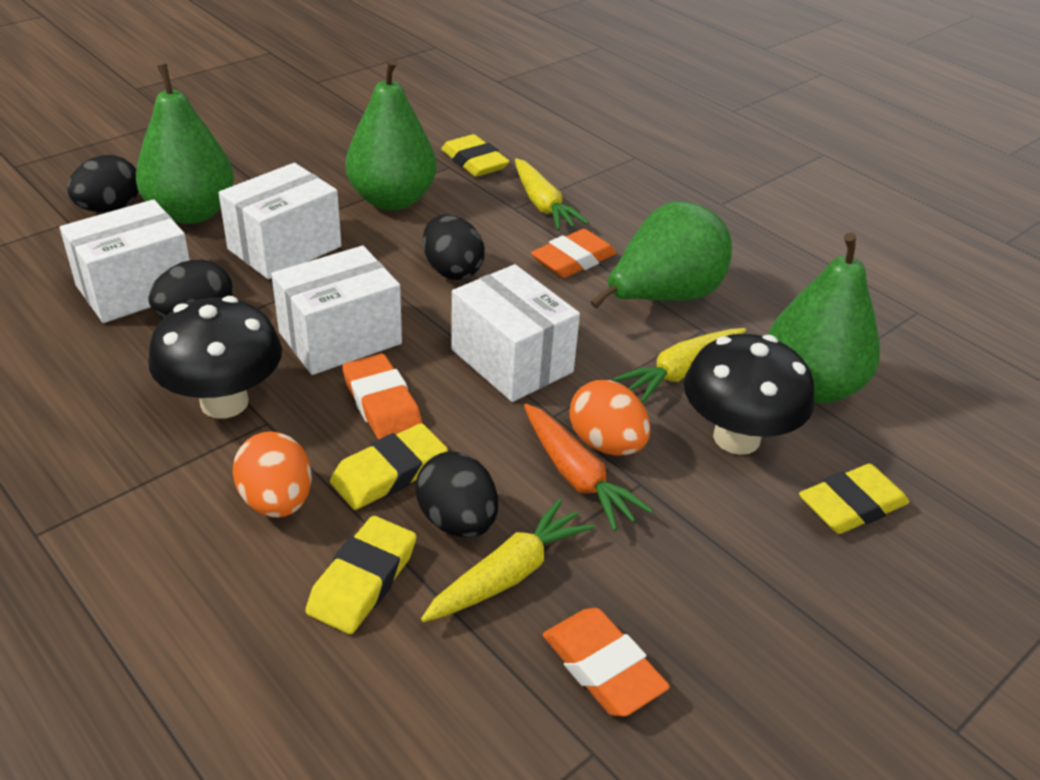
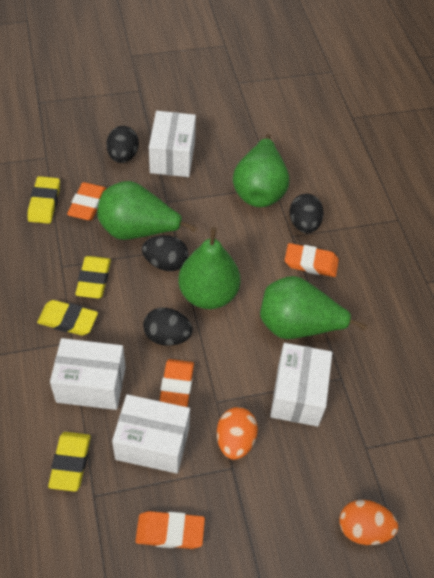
black mushroom: [148,296,282,419] [684,334,814,455] = 2 -> none = 0
orange carrot: [524,404,653,531] = 1 -> none = 0
orange eraser: [342,353,423,440] [531,229,616,278] [543,608,670,717] = 3 -> [67,182,106,220] [135,511,205,549] [159,359,194,407] [285,243,339,277] = 4
yellow carrot: [421,499,595,622] [515,158,589,230] [613,328,746,403] = 3 -> none = 0

